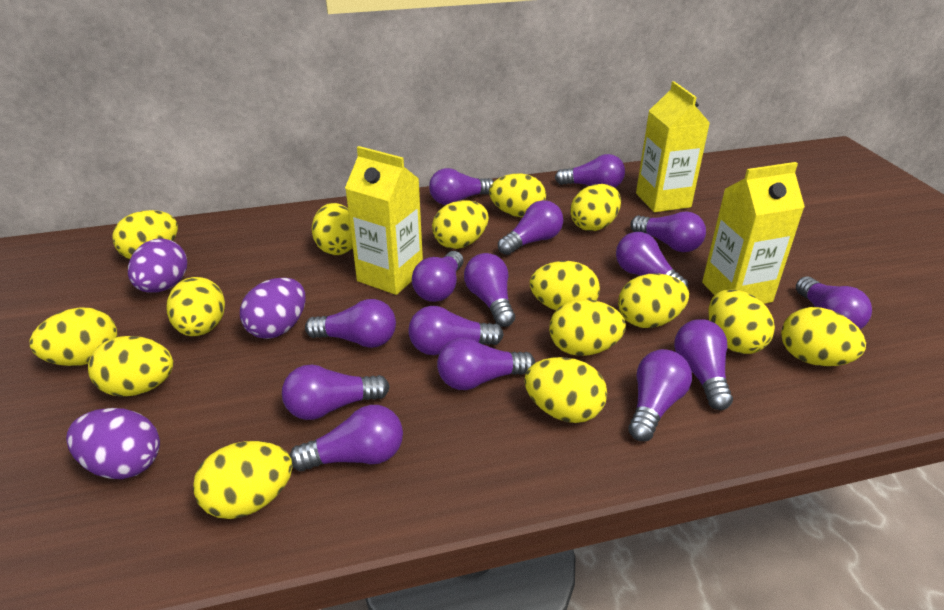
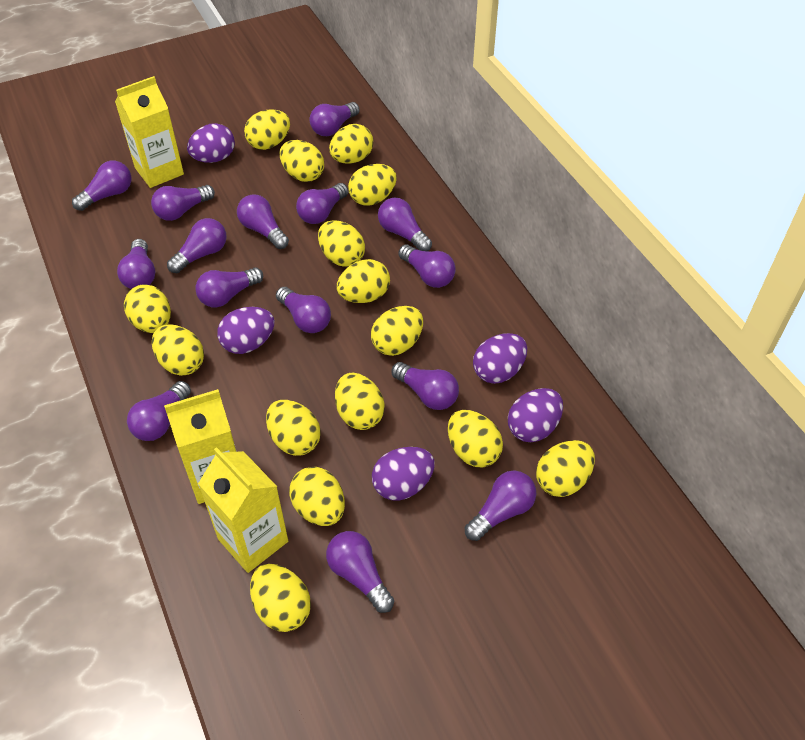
purple egg: [66,408,160,479] [128,239,187,293] [240,278,305,339] = 3 -> [187,123,235,163] [217,307,275,354] [372,447,435,500] [473,333,527,384] [508,388,563,442] = 5

